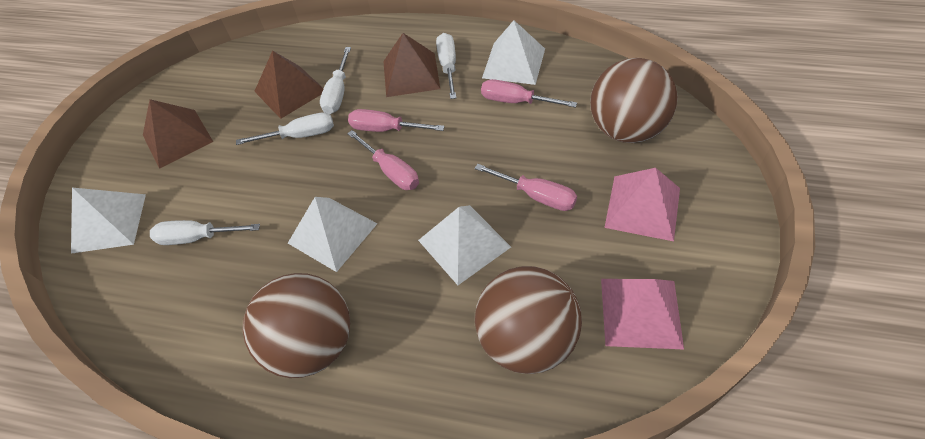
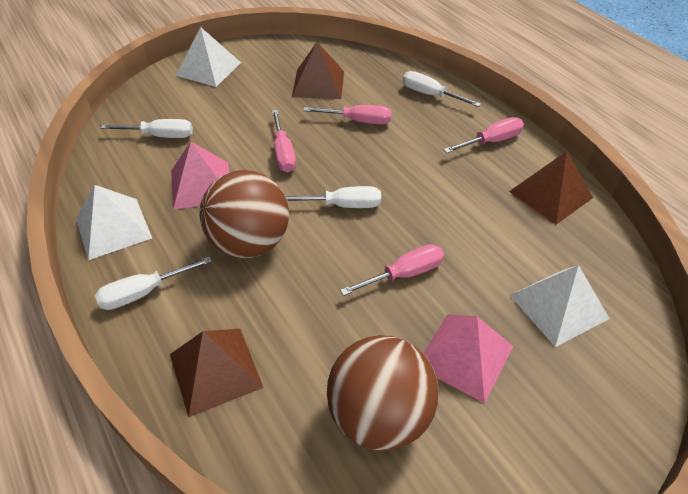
brown ball: [242,273,350,378] [475,266,582,374] [590,58,678,143] = 3 -> [199,170,289,258] [327,335,439,451] = 2
white pyramid: [71,187,146,254] [288,197,378,272] [418,205,511,285] [482,20,545,85] = 4 -> [76,185,152,260] [176,27,241,87] [510,265,610,347] = 3

